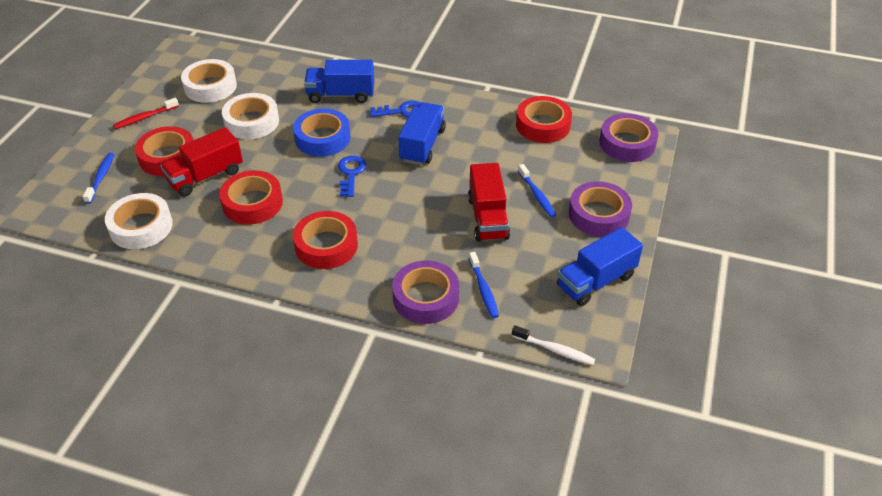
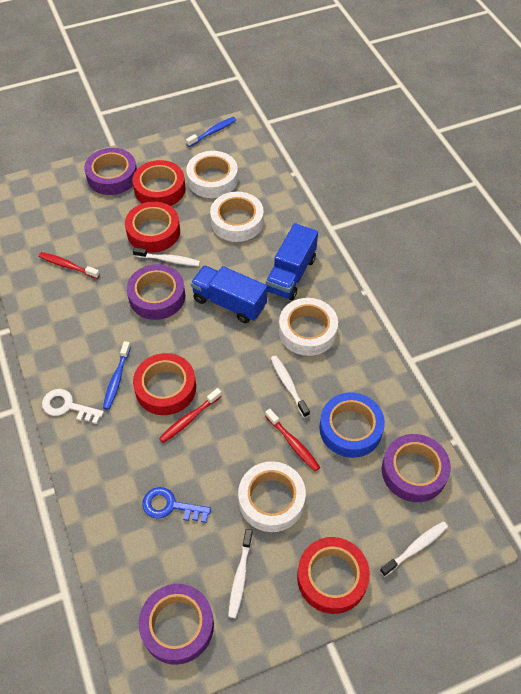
blue key: [338,155,366,197] [370,101,421,117] = 2 -> [142,487,211,523] = 1
blue toothbrush: [83,153,115,204] [469,252,499,318] [518,164,556,217] = 3 -> [103,341,131,410] [186,117,236,147] = 2
blue truck: [304,60,375,103] [398,102,446,165] [557,227,643,306] = 3 -> [191,265,267,323] [266,223,318,300] = 2
purple tape: [392,260,459,324] [569,181,632,237] [599,113,658,162] = 3 -> [84,148,137,195] [127,264,185,320] [139,584,214,665] [382,434,451,502] = 4
red toothbrush: [113,98,179,129] = 1 -> [39,252,100,279] [159,388,222,443] [265,409,320,471] = 3
red truck: [160,127,243,197] [468,163,510,242] = 2 -> none = 0
white key: none = 0 -> [42,389,104,424] = 1
white tape: [105,193,173,249] [181,59,237,103] [222,93,279,139] = 3 -> [186,151,238,198] [210,192,264,242] [238,461,306,532] [279,298,338,356] = 4
white toothbrush: [512,325,595,365] = 1 -> [133,247,200,266] [228,529,253,618] [271,355,310,418] [380,521,448,577] = 4

